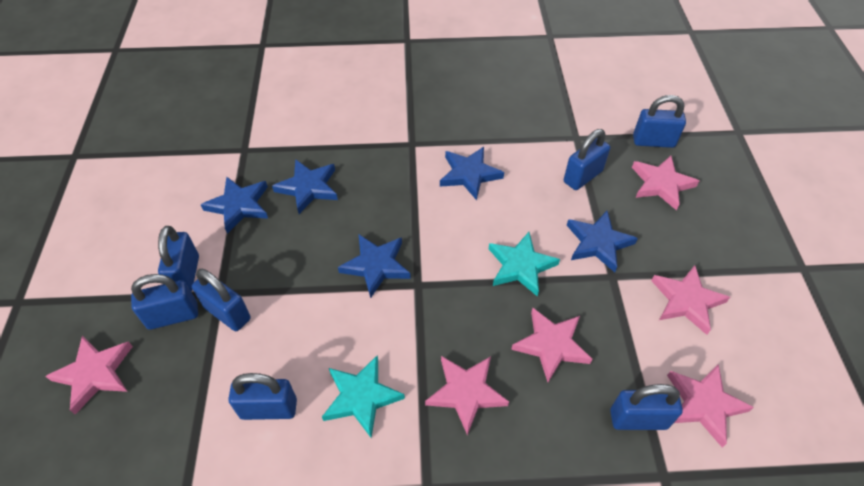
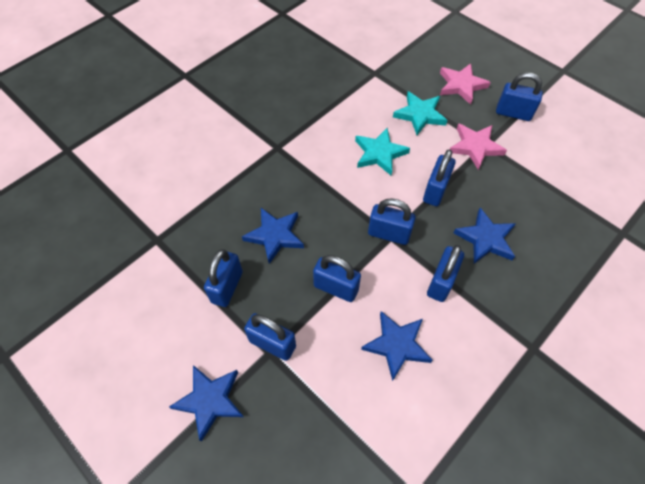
blue star: [201,176,268,234] [272,159,338,214] [338,235,411,298] [440,147,504,200] [567,211,638,272] = 5 -> [169,365,244,442] [242,208,304,264] [361,311,432,381] [454,208,516,264] = 4
pink star: [45,336,133,414] [425,356,509,435] [511,308,593,382] [632,156,699,211] [651,266,730,335] [667,364,754,447] = 6 -> [440,63,491,105] [450,123,507,170] = 2

